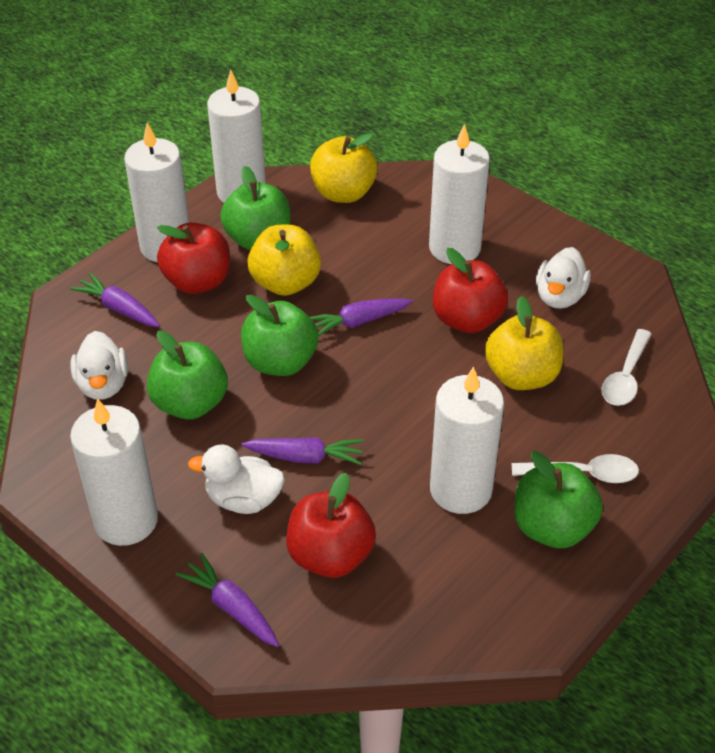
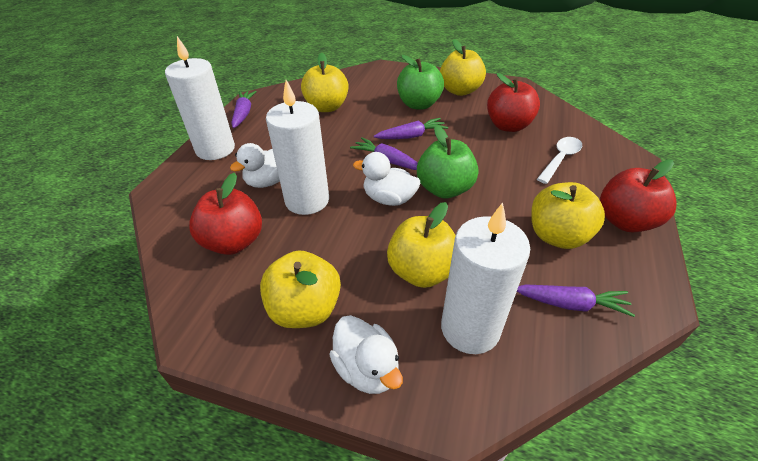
green apple: [147,331,228,419] [220,166,291,250] [241,295,319,376] [514,451,603,548] = 4 -> [397,55,444,110] [417,125,479,199] = 2
white candle: [70,398,158,546] [124,122,189,262] [207,70,266,203] [429,124,490,264] [430,366,504,514] = 5 -> [165,36,235,160] [266,80,329,215] [441,203,530,354] = 3
white spoon: [512,454,639,483] [602,329,651,406] = 2 -> [537,137,582,184] = 1
yellow apple: [247,225,321,296] [310,133,378,203] [485,296,564,390] = 3 -> [260,250,341,328] [301,52,349,112] [387,202,456,288] [440,39,486,96] [531,182,605,249] = 5

